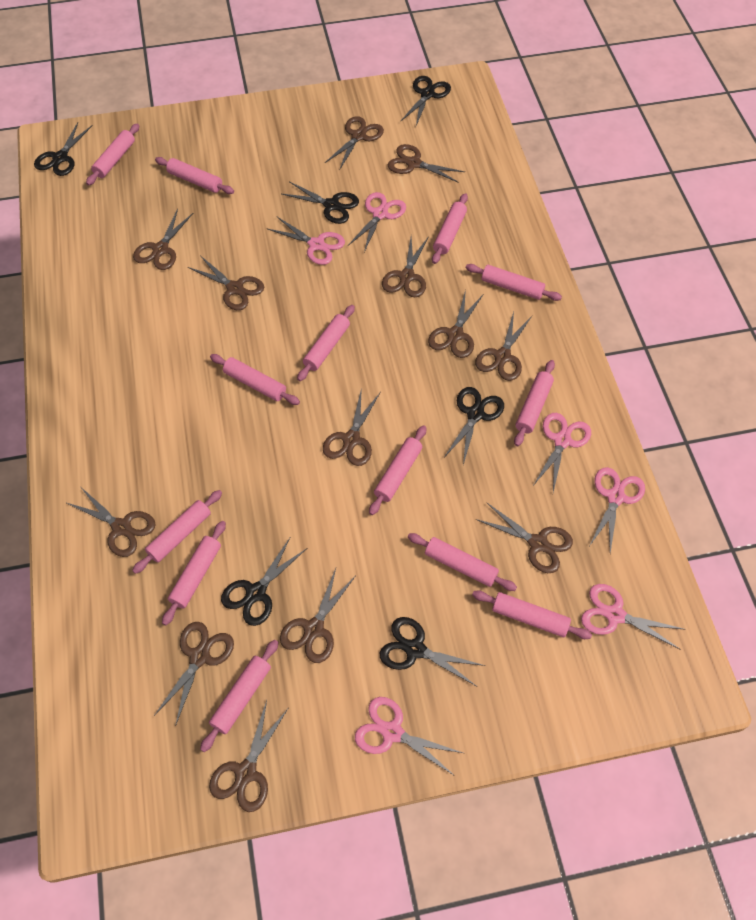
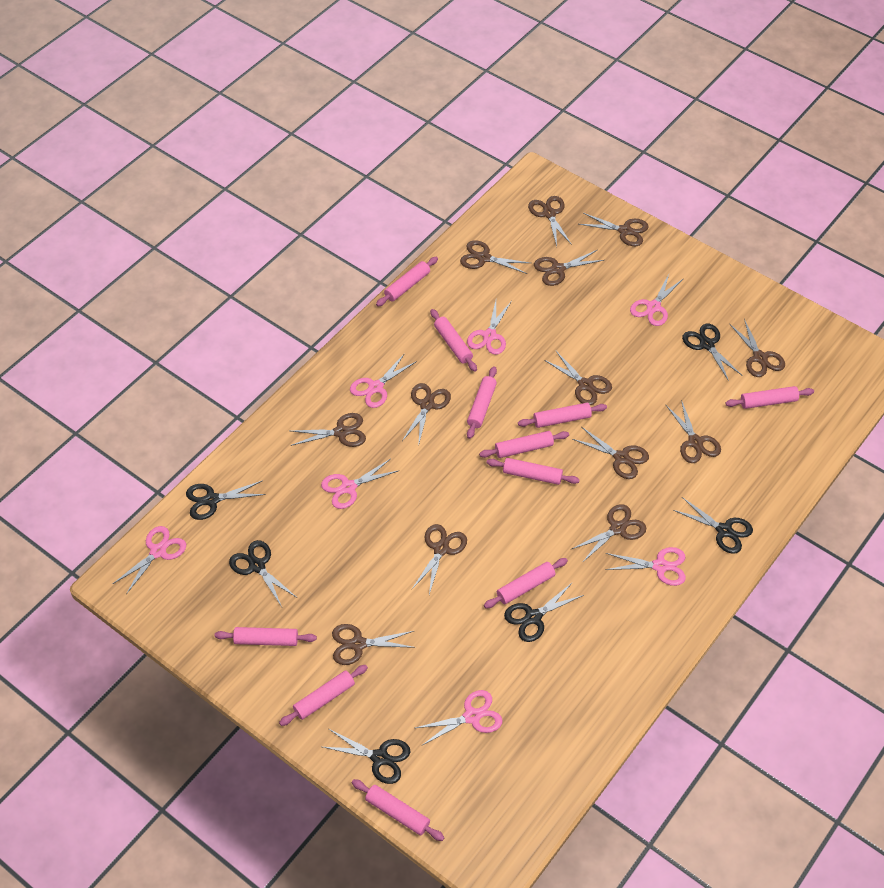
pink rolling pin: [86,123,139,186] [132,490,222,574] [155,157,234,194] [162,521,226,626] [200,640,278,752] [210,354,300,405] [297,305,355,381] [369,425,427,515] [408,533,517,591] [432,193,468,264] [466,264,562,301] [472,590,592,639] [514,360,555,446] = 13 -> [215,627,317,646] [279,665,368,726] [352,779,445,841] [376,257,438,306] [430,309,477,372] [467,366,497,439] [479,431,569,458] [484,558,568,608] [486,458,580,485] [518,403,607,428] [725,386,814,409] = 11
pink scissors: [266,216,345,265] [348,192,406,252] [355,697,463,776] [533,413,591,492] [581,584,686,650] [590,467,645,553] = 6 -> [113,526,186,594] [321,459,398,509] [350,353,417,408] [415,690,502,746] [467,301,512,355] [605,547,686,586] [630,274,684,326] = 7

